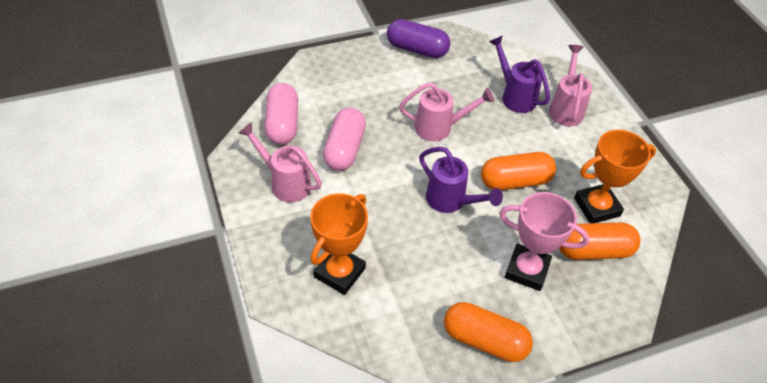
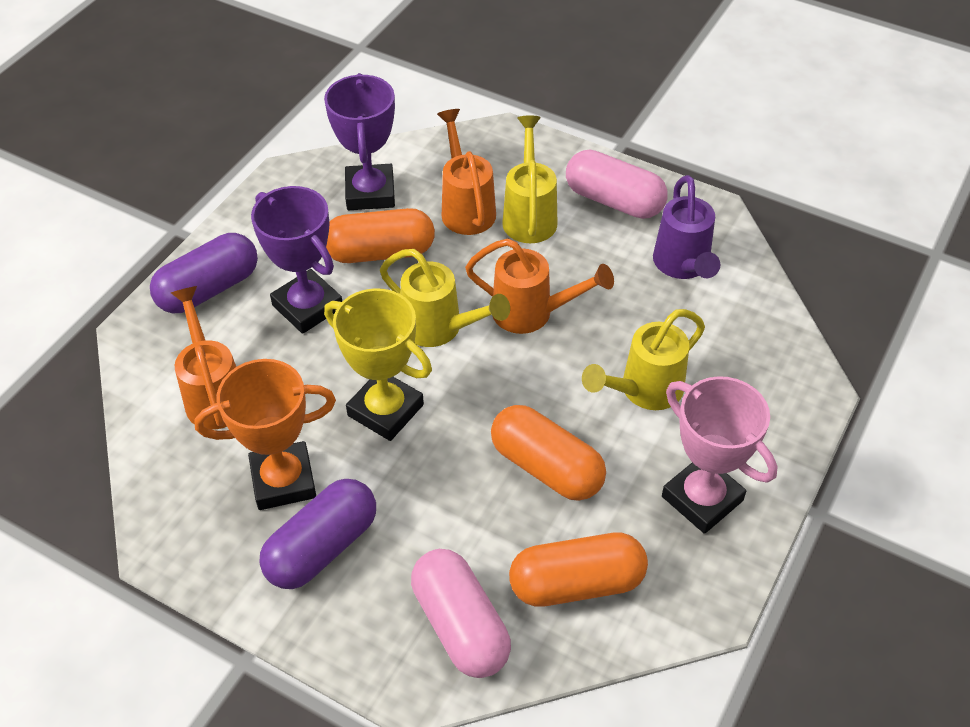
orange trophy: [310,193,368,295] [574,130,656,223] = 2 -> [194,359,336,510] = 1
orange watering can: none = 0 -> [171,286,236,430] [437,109,496,235] [465,238,614,334] = 3
pink watering can: [239,122,322,202] [399,83,494,141] [549,45,592,126] = 3 -> none = 0
purple capsule: [387,19,450,58] = 1 -> [150,233,258,313] [259,479,376,589] = 2
purple trophy: none = 0 -> [251,186,342,334] [324,73,395,210] = 2
purple watering can: [419,147,503,213] [489,35,550,113] = 2 -> [653,175,721,279] = 1
yellow trophy: none = 0 -> [324,288,432,441] = 1
yellow watering can: none = 0 -> [380,249,510,347] [502,115,557,243] [582,309,705,410] = 3

